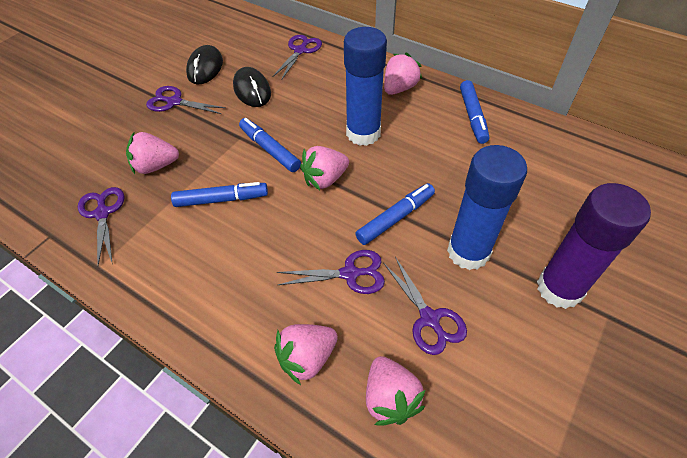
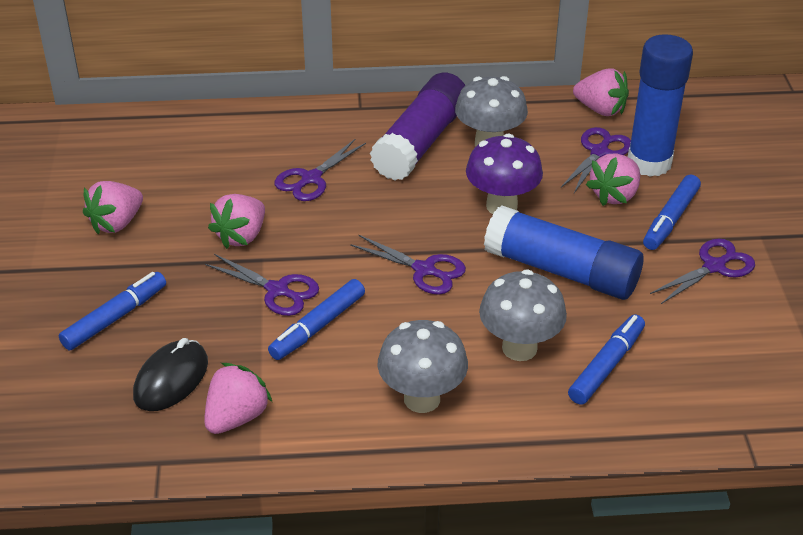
black mouse: [186,45,223,84] [233,67,271,107] = 2 -> [133,338,208,411] = 1
grey mushroom: none = 0 -> [378,320,468,413] [455,76,528,147] [479,269,567,361] = 3
purple mushroom: none = 0 -> [466,134,543,214] = 1

